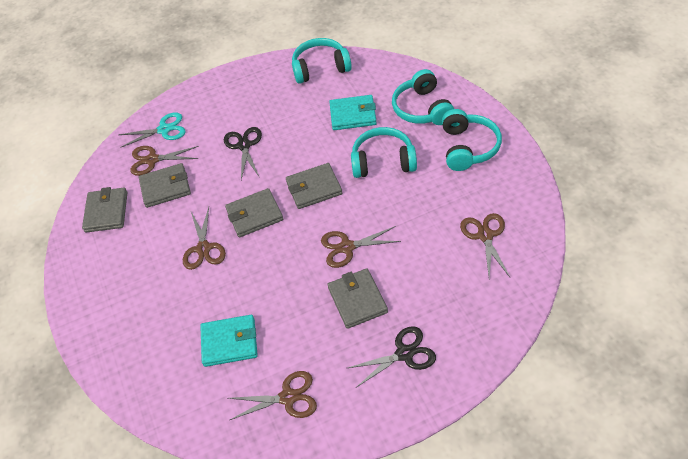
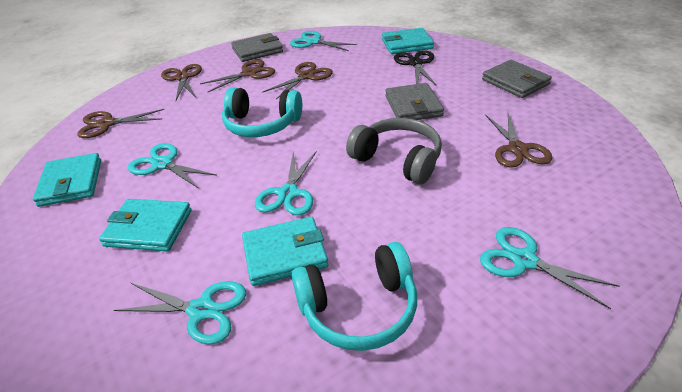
black scissors: [224,127,262,180] [348,326,436,387] = 2 -> [394,50,437,86] = 1
grey headphones: none = 0 -> [346,118,442,184] = 1
grey wallet: [82,187,127,233] [139,163,191,208] [225,188,283,237] [286,163,342,209] [327,268,388,329] = 5 -> [231,33,283,62] [385,83,444,120] [482,60,552,98] = 3
turquoise headphones: [292,38,352,84] [351,127,417,178] [392,69,454,125] [442,109,502,171] = 4 -> [222,87,302,137] [292,242,417,351] = 2
turquoise scissors: [119,112,186,148] = 1 -> [114,281,246,345] [128,143,217,189] [255,151,317,215] [290,31,357,51] [480,227,619,309] = 5
turquoise wallet: [200,315,258,367] [329,95,377,130] = 2 -> [33,153,101,207] [99,199,192,252] [242,217,328,286] [382,28,434,54] = 4

